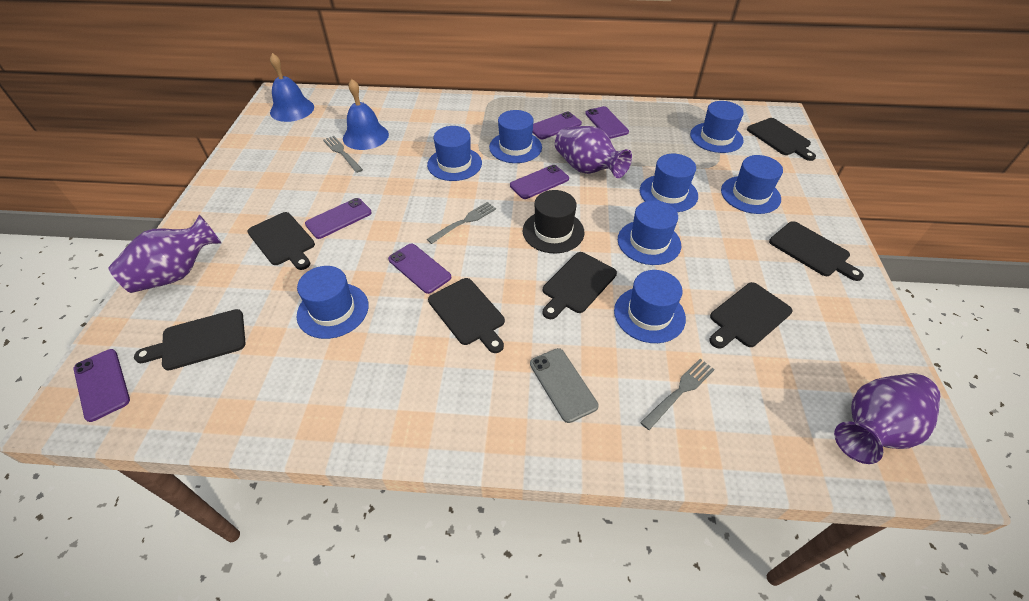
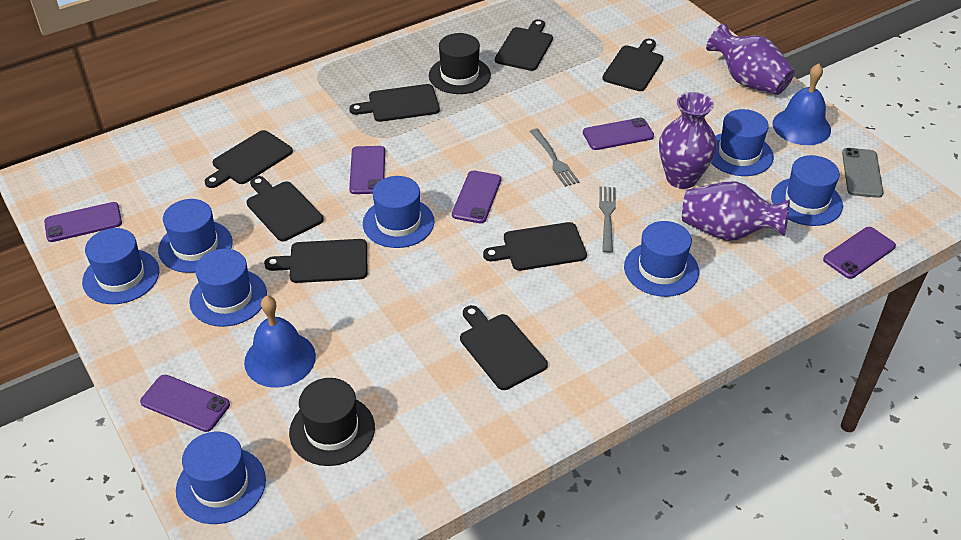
black cutting board: [134,309,246,371] [247,212,315,270] [428,278,505,353] [543,252,617,319] [709,282,793,349] [747,118,816,161] [769,221,864,281] = 7 -> [205,130,293,188] [246,176,324,241] [264,239,367,283] [349,84,440,122] [460,305,548,390] [483,222,587,271] [495,19,553,71] [602,39,663,91] = 8
black hat: [523,190,584,253] = 1 -> [289,378,375,466] [429,33,491,94] = 2
grey fork: [323,136,363,173] [427,202,496,244] [640,359,715,430] = 3 -> [530,129,579,187] [599,187,616,253] = 2

